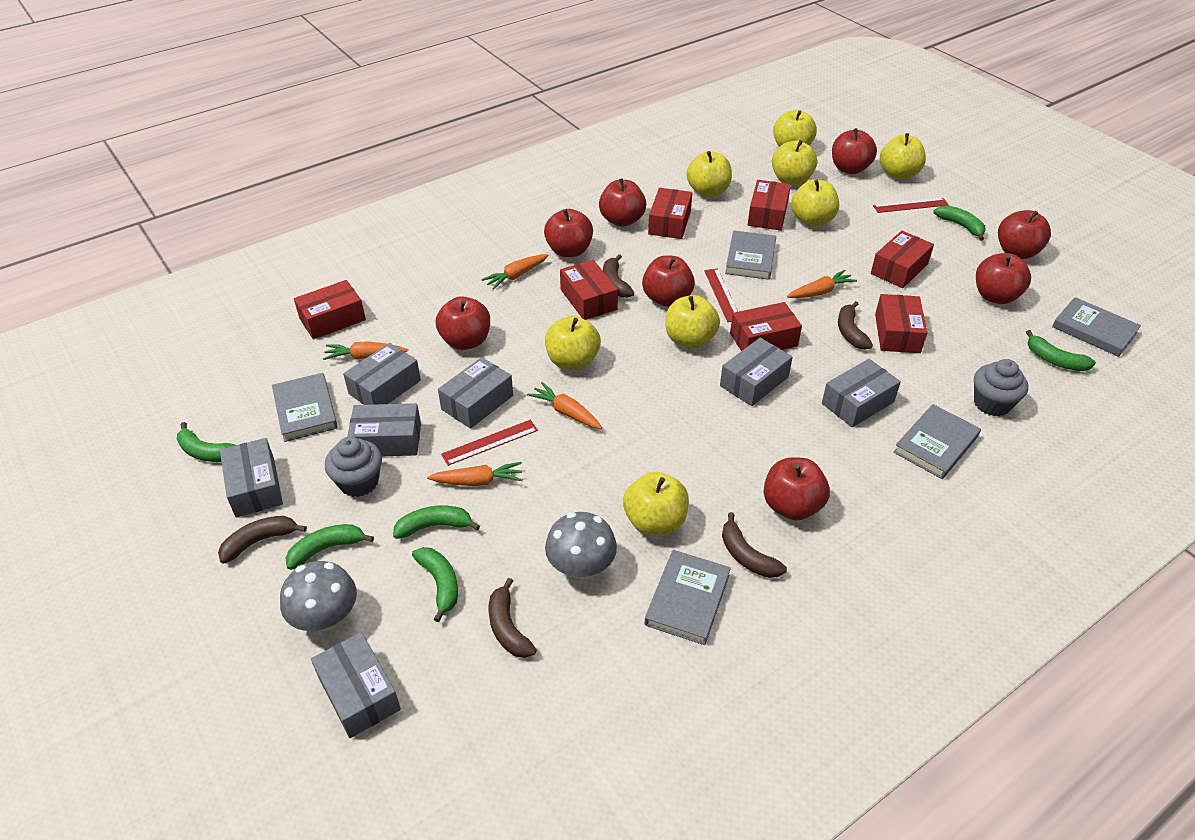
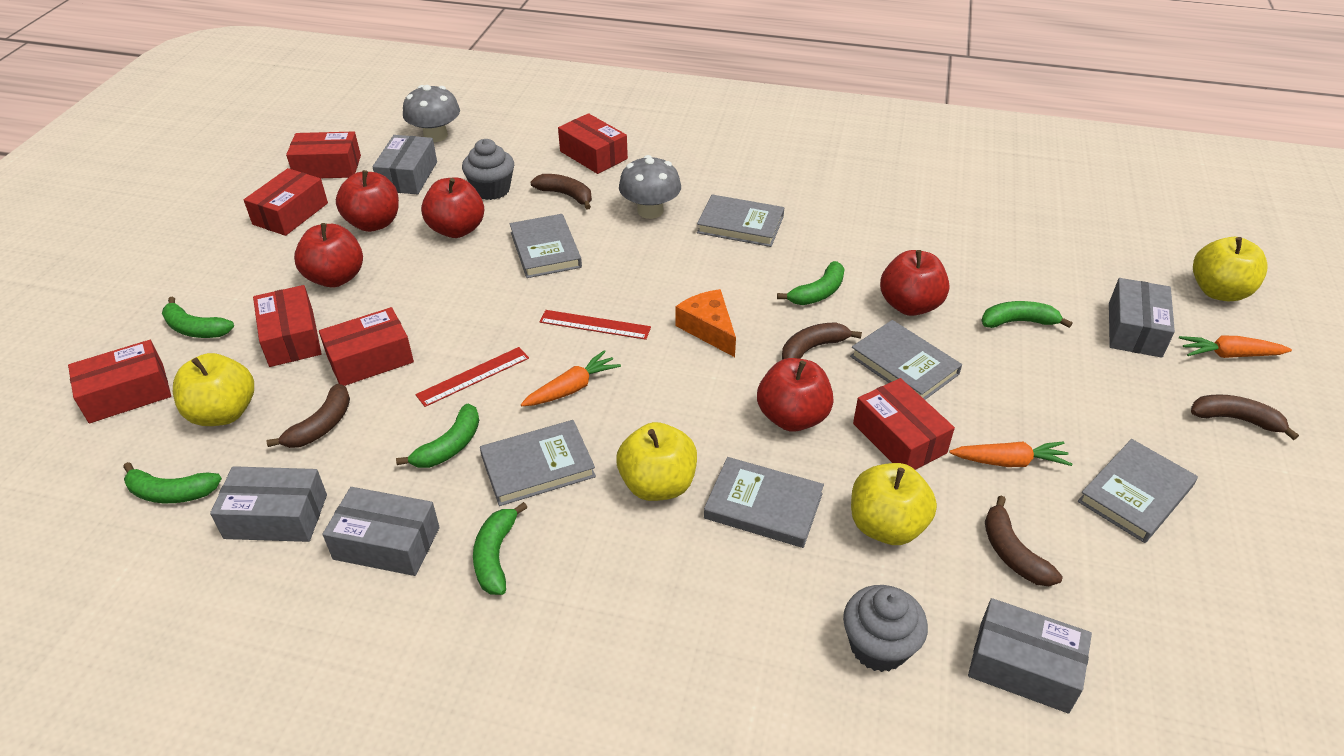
grey book: [272,373,338,442] [644,550,731,645] [725,230,776,280] [893,404,981,479] [1052,297,1141,357] = 5 -> [480,420,596,506] [510,214,582,278] [697,194,784,247] [704,457,824,548] [850,320,962,400] [1078,439,1198,543] = 6
grey box: [220,438,283,517] [311,632,401,738] [343,343,421,405] [347,403,421,456] [438,357,513,429] [720,338,793,406] [822,359,901,427] = 7 -> [210,466,327,542] [322,487,439,576] [372,135,437,194] [968,598,1092,714] [1109,278,1175,358] = 5
orange carrot: [323,341,408,360] [427,462,523,486] [481,254,548,290] [527,382,602,429] [787,270,857,298] = 5 -> [521,350,621,406] [949,441,1073,467] [1179,336,1292,358] = 3
orange cheese: none = 0 -> [676,289,736,357] = 1
red apple: [436,296,490,350] [544,209,593,257] [599,178,646,227] [642,256,695,307] [764,457,830,521] [832,128,877,174] [976,253,1031,304] [998,210,1051,259] = 8 -> [294,223,363,288] [336,170,399,232] [421,178,484,238] [757,358,834,432] [880,250,949,316] = 5
red ruler: [441,420,538,466] [704,269,738,322] [873,198,949,213] = 3 -> [415,347,529,407] [540,310,651,340] = 2
yellow apple: [545,316,601,370] [623,472,689,536] [666,295,720,349] [686,151,732,197] [772,140,817,186] [773,110,817,147] [791,179,839,227] [880,133,926,179] = 8 -> [173,353,254,426] [616,422,697,501] [851,463,937,545] [1193,237,1267,301] = 4

